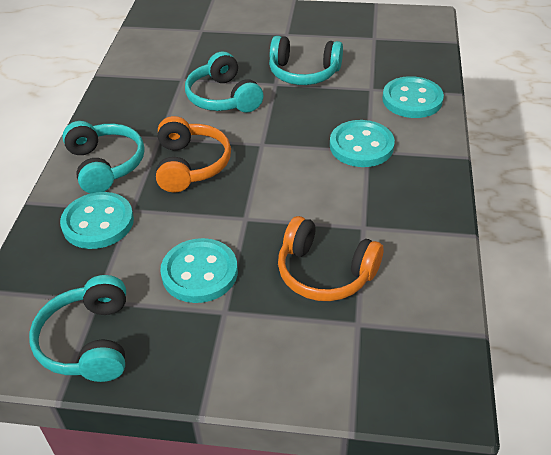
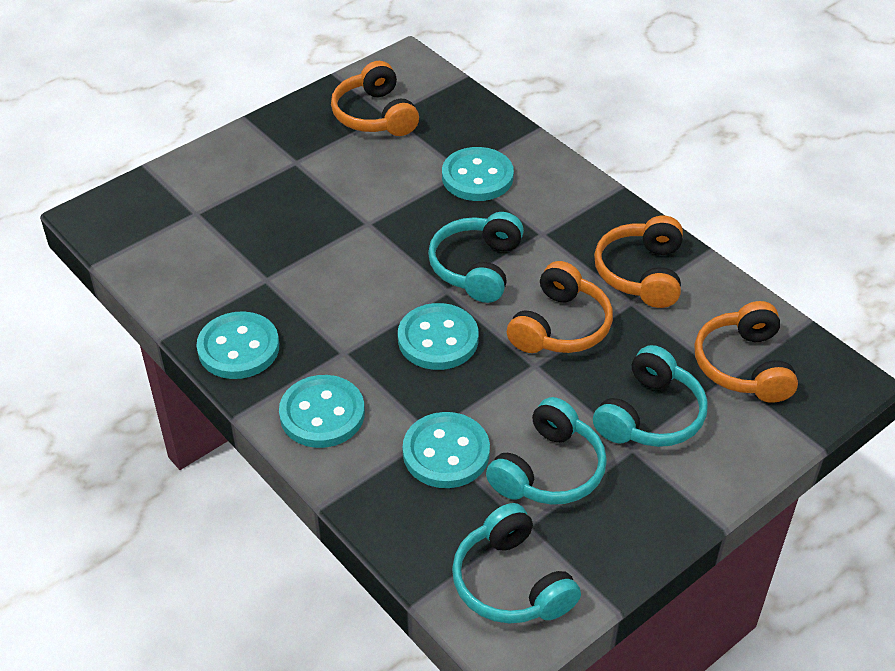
orange headphones: [156,116,231,192] [278,216,383,301] = 2 -> [331,61,419,136] [507,261,613,353] [594,216,683,308] [695,301,798,403] = 4
turquoise button: [60,192,134,249] [160,238,238,303] [330,120,395,167] [382,76,444,118] = 4 -> [196,311,279,379] [279,375,365,448] [398,303,479,370] [403,412,490,488] [442,147,514,201] = 5

